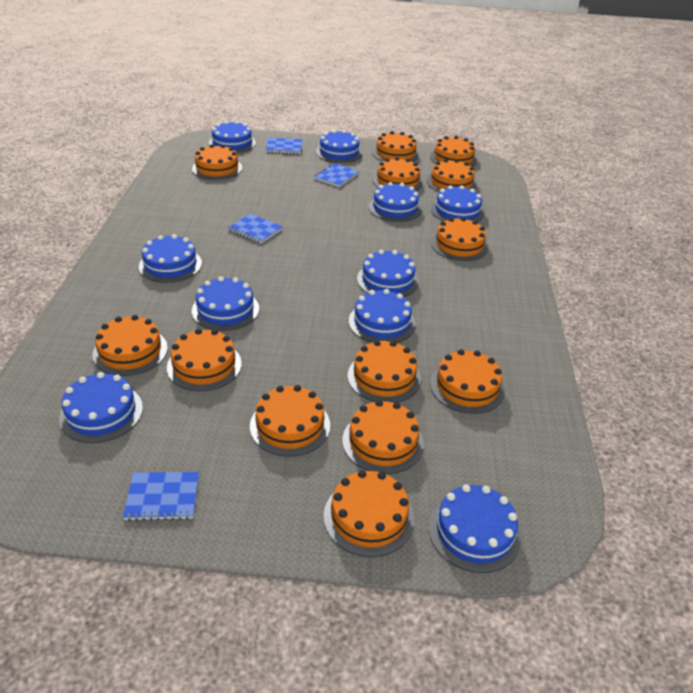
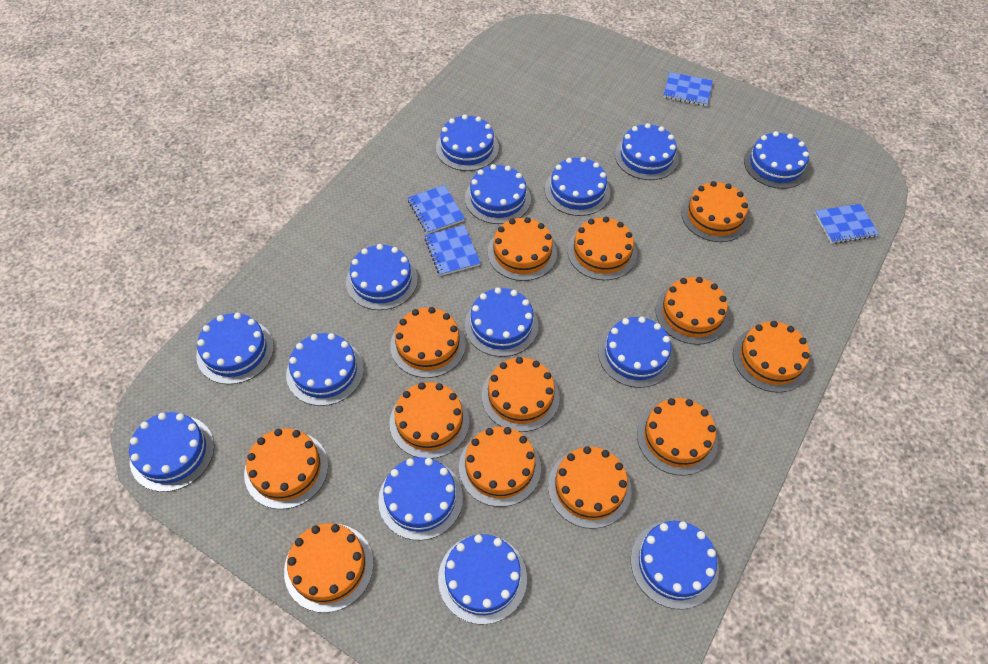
blue cake: [59,372,143,443] [139,234,202,283] [192,277,259,331] [209,121,256,153] [316,130,363,163] [349,289,416,343] [357,250,419,297] [369,182,422,222] [429,484,521,573] [431,185,484,222] = 10 -> [129,412,214,492] [196,313,274,385] [286,333,364,406] [346,244,418,310] [378,457,463,540] [436,115,499,171] [438,534,527,625] [465,164,531,224] [465,287,538,357] [545,157,610,216] [598,317,674,388] [615,123,679,180] [631,521,719,609] [744,131,809,189] = 14

